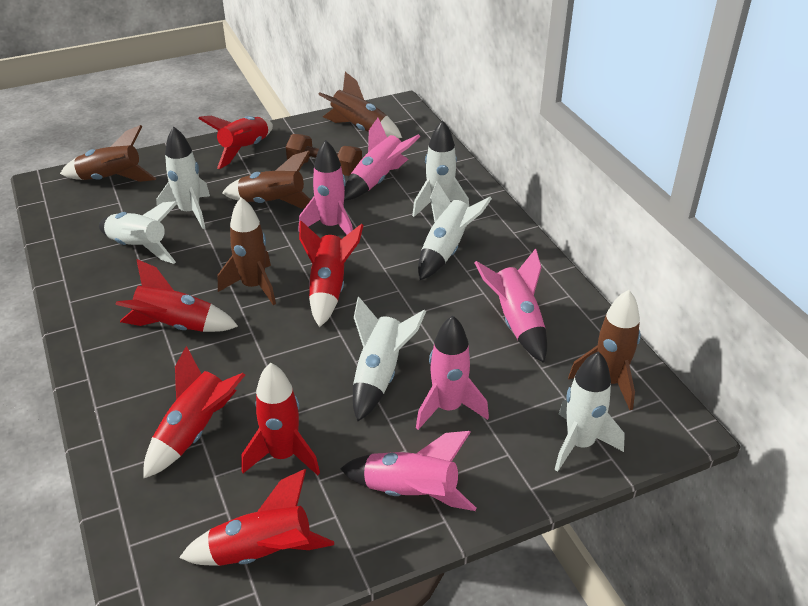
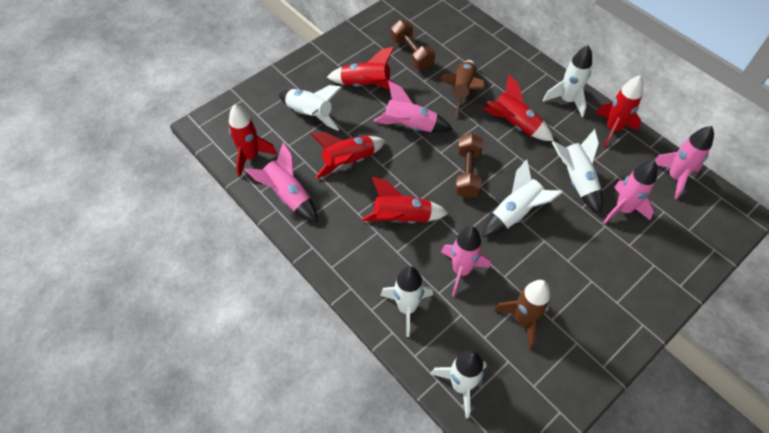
brown dumbbell: [286,134,362,176] = 1 -> [391,20,435,70] [455,133,483,199] = 2
brown rocket: [60,125,156,182] [218,197,276,305] [222,151,311,209] [318,72,402,138] [568,290,641,410] = 5 -> [440,60,485,117] [494,280,550,350] = 2

